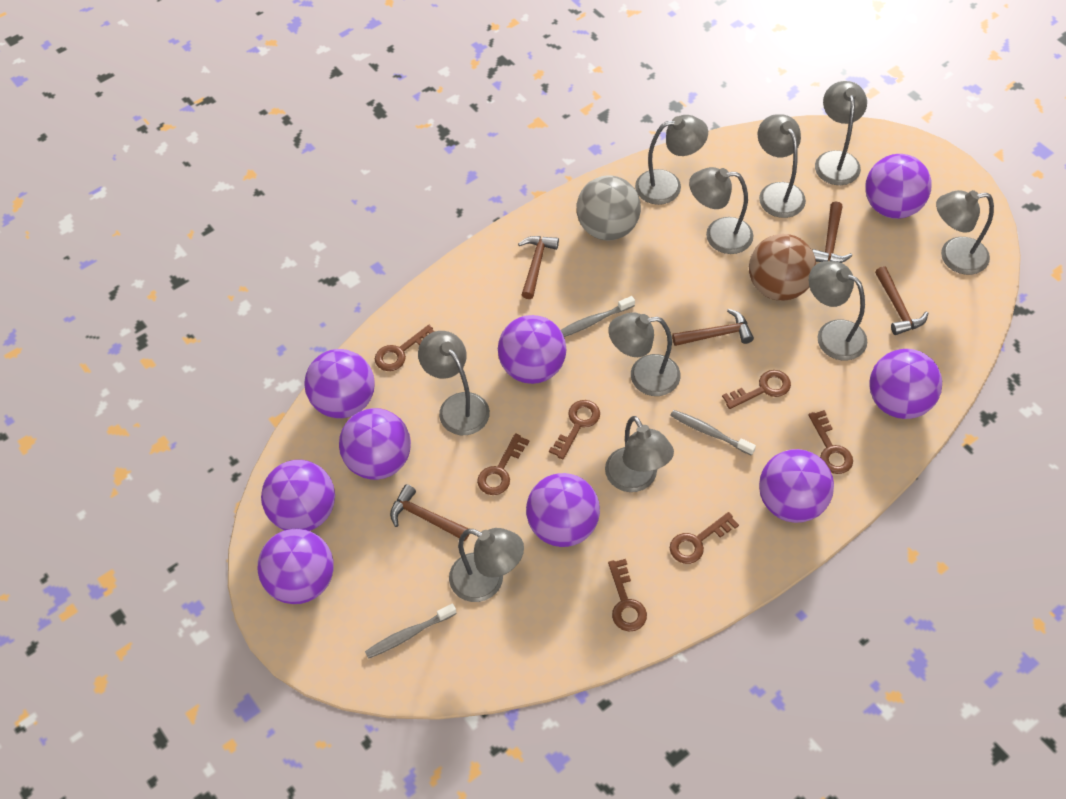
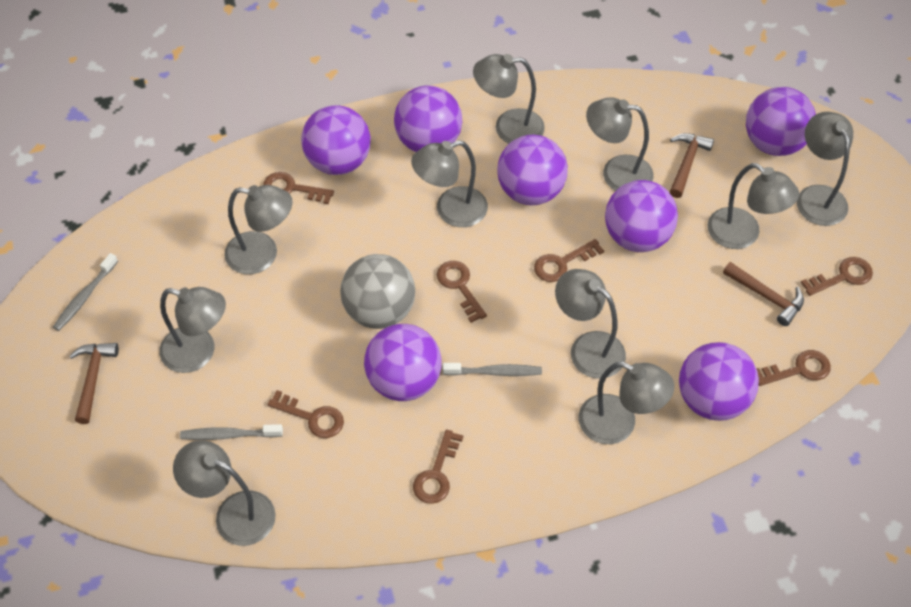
brown ball: [749,234,816,301] = 1 -> none = 0
brown hammer: [390,484,469,541] [518,236,559,299] [672,309,754,346] [812,201,852,263] [875,266,928,335] = 5 -> [69,343,119,424] [670,133,714,198] [723,262,804,326] = 3
purple ball: [258,529,334,604] [261,460,335,531] [305,349,375,418] [339,408,411,480] [498,315,566,384] [526,473,600,547] [759,449,834,523] [865,154,932,219] [869,349,942,419] = 9 -> [301,105,371,175] [364,324,442,401] [394,85,463,152] [497,135,568,205] [605,180,678,252] [679,342,759,421] [746,87,816,156] = 7

